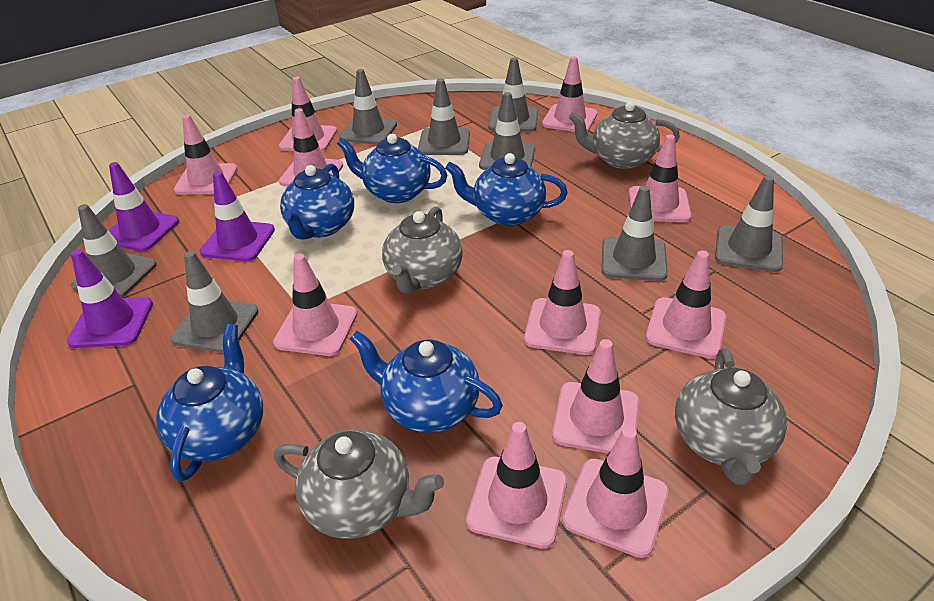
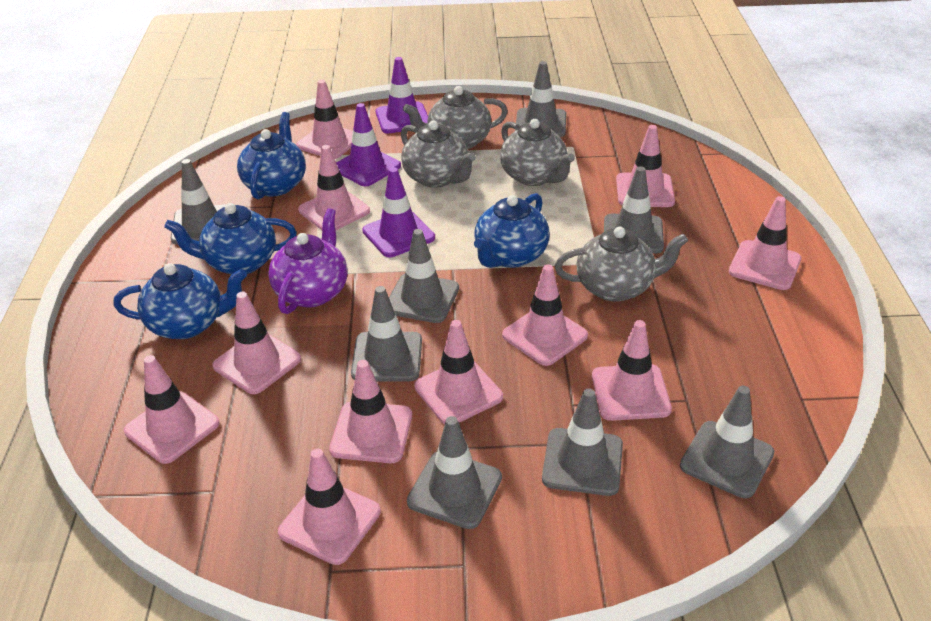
blue teapot: [156,324,263,482] [280,164,354,239] [337,134,447,203] [350,331,503,433] [445,153,568,226] = 5 -> [113,263,247,339] [164,203,297,275] [237,112,306,199] [474,193,550,268] = 4
purple teapot: none = 0 -> [268,208,348,314] = 1

